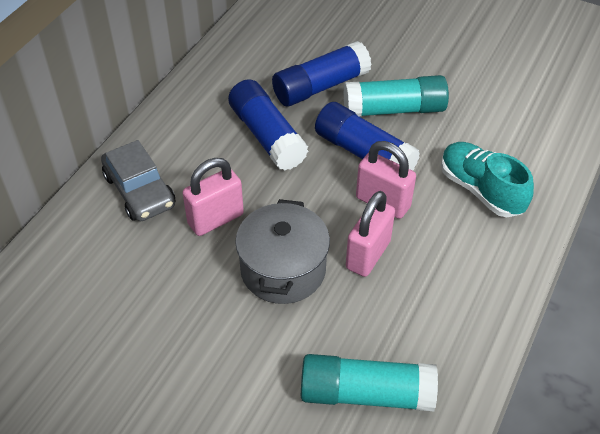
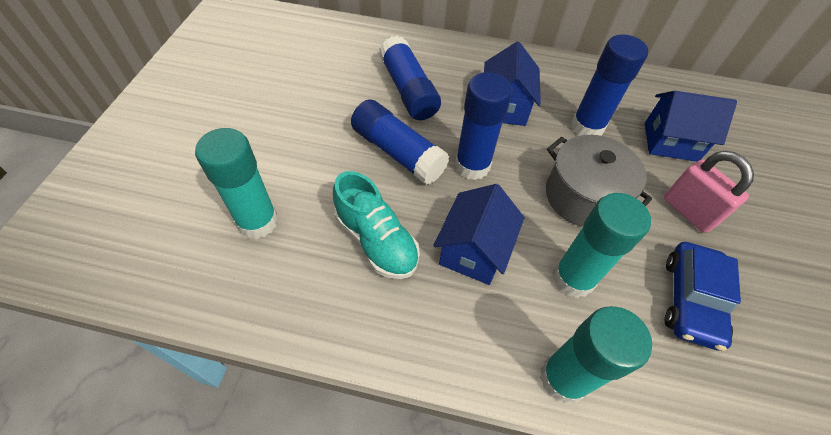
blue car: none = 0 -> [665,242,741,351] = 1
blue glue stick: [228,79,308,171] [272,41,372,107] [315,102,420,171] = 3 -> [351,99,449,185] [379,36,441,120] [455,72,513,180] [571,34,648,136] = 4
blue house: none = 0 -> [433,184,524,285] [484,42,541,126] [645,91,737,162] = 3
grey car: [101,140,175,221] = 1 -> none = 0
pink padlock: [183,158,244,236] [346,191,395,277] [356,141,416,219] = 3 -> [664,151,754,233] = 1
turquoise glue stick: [301,354,438,411] [343,75,449,117] = 2 -> [195,128,278,239] [540,306,652,404] [553,193,651,298] = 3

